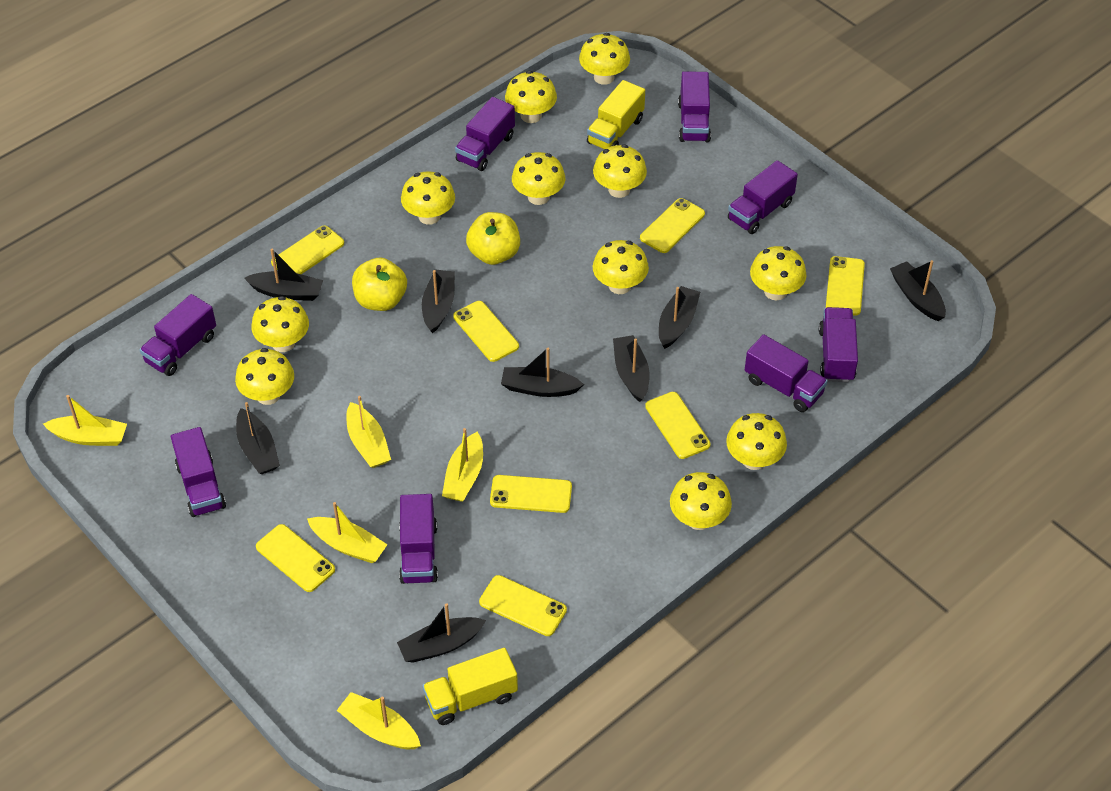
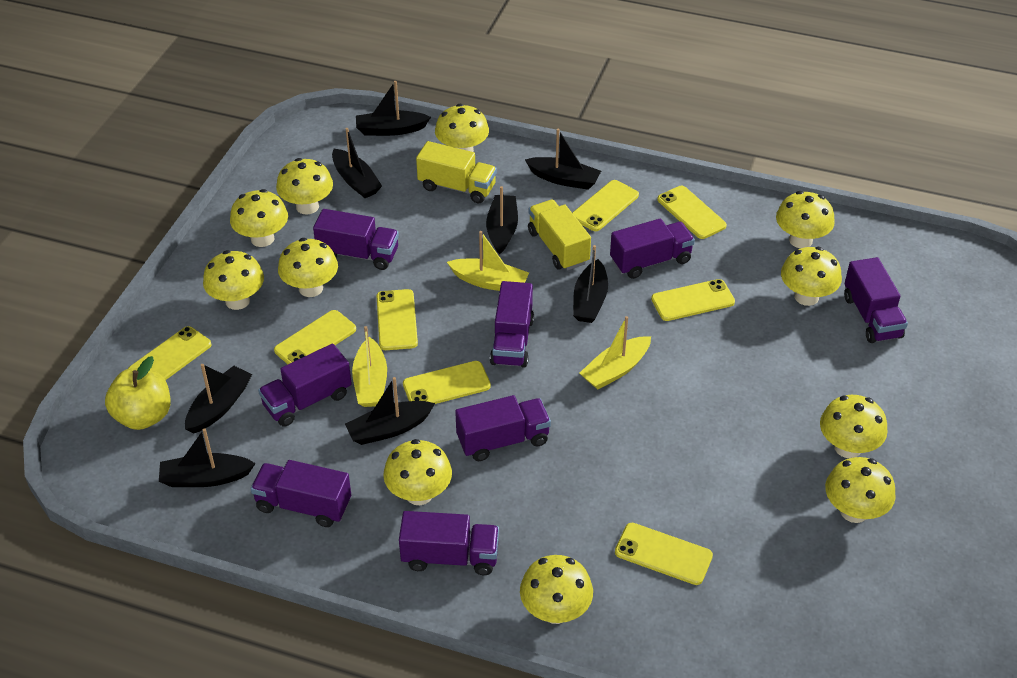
yellow apple: [352,258,407,311] [466,212,520,265] = 2 -> [105,356,171,430] = 1
yellow boat: [43,395,127,446] [307,502,388,563] [337,692,421,749] [347,396,391,468] [442,428,483,502] = 5 -> [352,326,387,407] [447,231,529,291] [580,316,651,389] = 3

